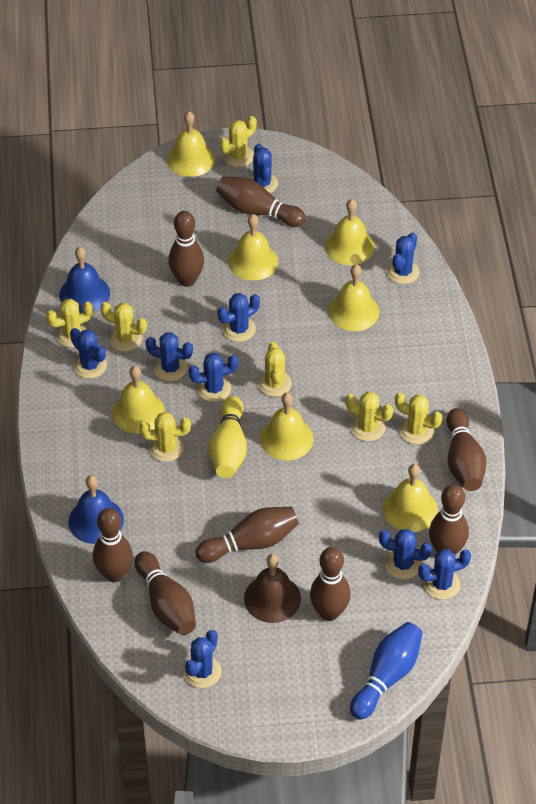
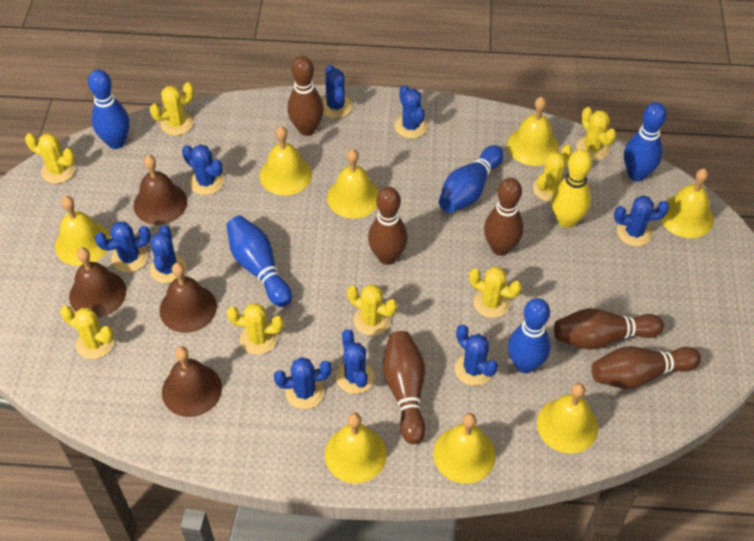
blue bell: [59,247,110,313] [68,475,124,544] = 2 -> none = 0
blue bowling pin: [350,622,423,720] = 1 -> [88,69,130,149] [226,216,292,307] [439,145,504,213] [508,298,551,373] [624,102,667,181] = 5
brown bell: [244,554,301,623] = 1 -> [69,248,126,318] [134,155,187,225] [159,262,217,333] [162,346,222,417] = 4
brown bowling pin: [93,508,133,582] [135,551,196,635] [168,211,204,287] [195,507,299,563] [216,177,306,227] [310,547,351,621] [429,484,469,555] [446,408,486,491] = 8 -> [287,56,324,136] [368,187,408,265] [383,331,426,444] [484,178,524,256] [554,308,664,350] [591,346,701,389] = 6
yellow bell: [112,366,165,434] [167,111,215,177] [228,214,278,281] [260,393,314,460] [325,199,375,265] [328,264,380,331] [383,464,438,532] = 7 -> [55,196,110,266] [259,126,312,196] [325,413,387,483] [327,149,379,219] [433,413,495,484] [507,97,559,166] [537,383,598,454] [660,169,714,238] = 8
yellow cactus: [46,299,93,348] [100,302,147,351] [139,412,191,462] [220,116,257,167] [258,342,292,397] [346,392,393,441] [395,392,443,444] = 7 -> [25,133,75,184] [60,306,114,359] [150,82,194,135] [227,303,284,354] [347,284,397,336] [469,267,522,318] [533,145,572,202] [576,107,616,160] = 8

